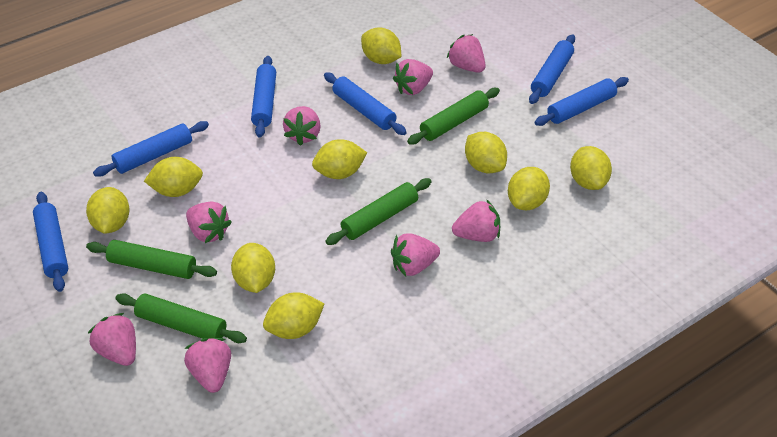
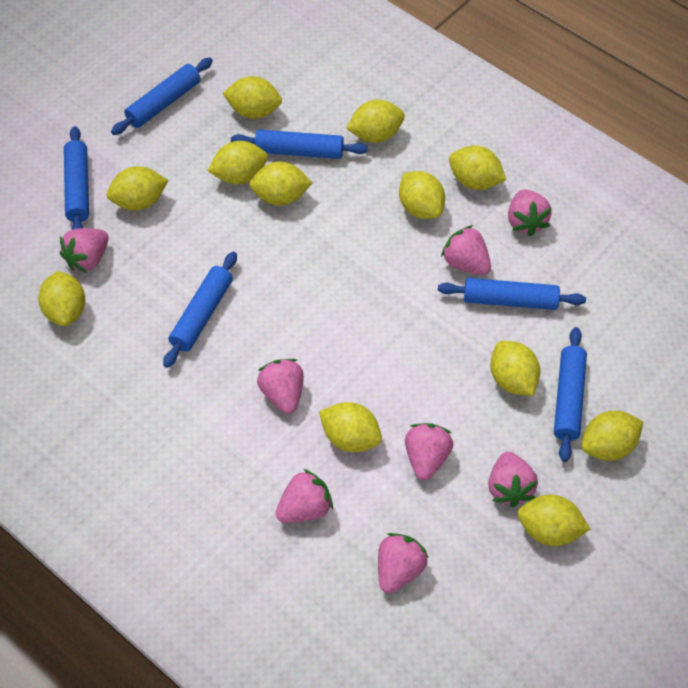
green rolling pin: [86,240,217,279] [115,293,247,343] [325,178,432,245] [407,88,500,145] = 4 -> none = 0
yellow lemon: [86,187,130,234] [144,157,203,197] [231,243,275,293] [263,292,324,339] [312,139,367,179] [361,27,401,64] [465,132,507,173] [508,167,550,210] [570,146,612,190] = 9 -> [38,271,85,326] [107,166,168,211] [207,141,268,185] [223,76,282,119] [249,162,313,206] [319,402,382,452] [346,100,405,143] [399,171,445,219] [449,146,506,190] [490,341,540,396] [517,495,590,546] [581,411,643,461] = 12

